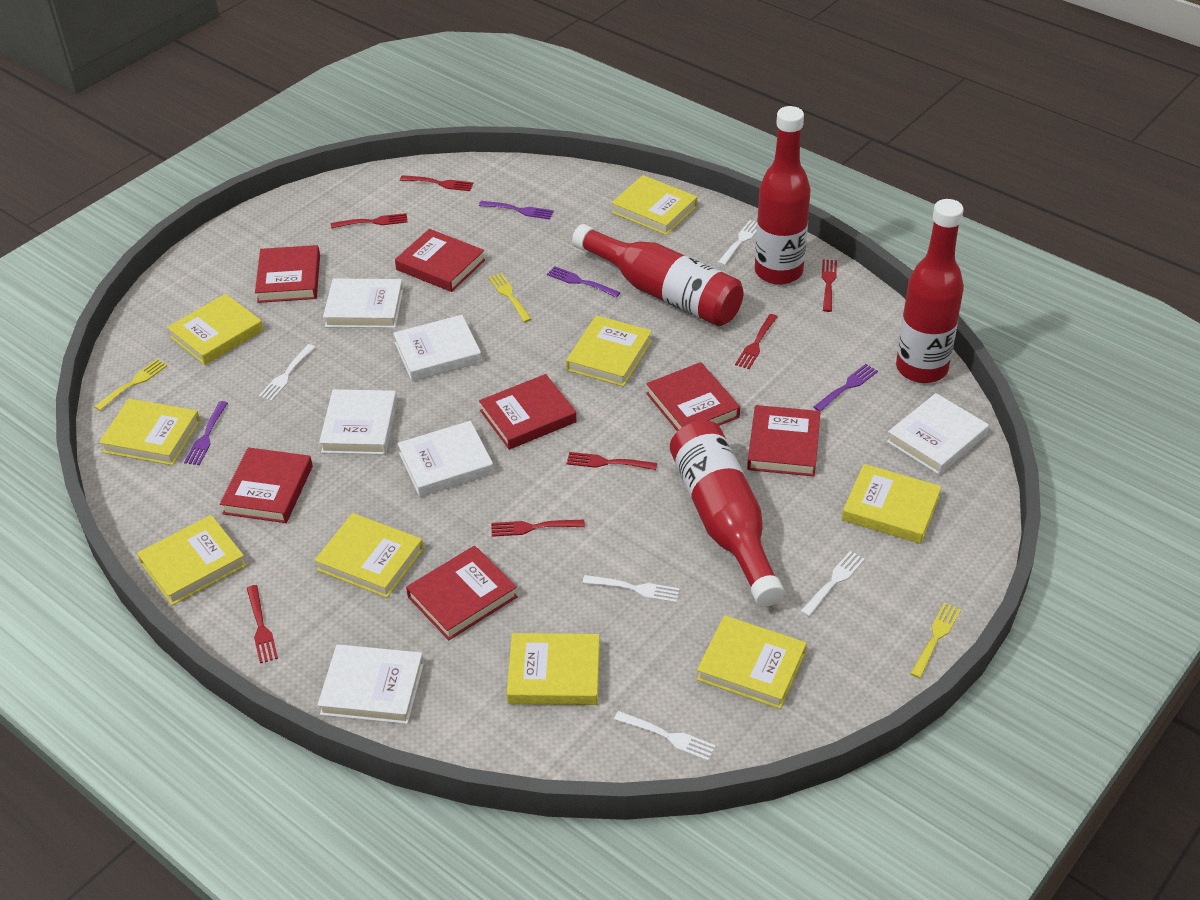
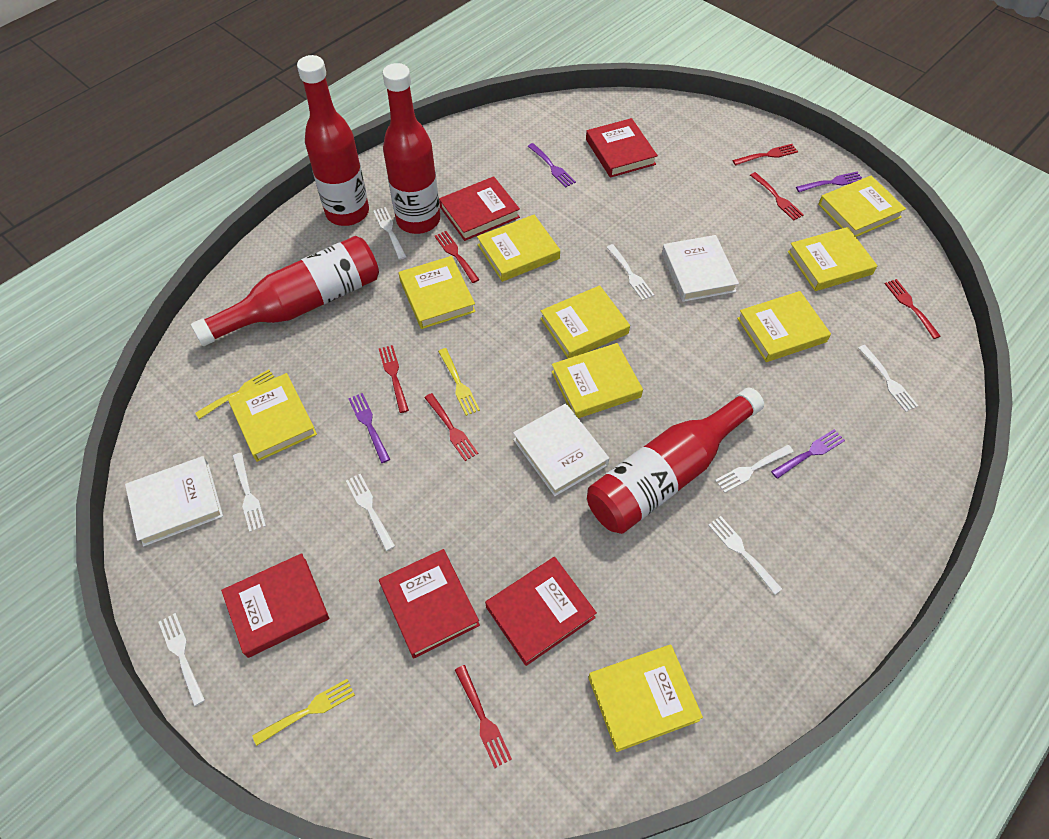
red book: [220,447,313,523] [255,245,320,303] [395,229,485,292] [406,546,518,640] [479,374,577,450] [646,362,740,432] [747,405,821,477] = 7 -> [221,553,329,658] [379,549,480,658] [439,176,520,241] [485,557,597,666] [586,118,658,178] = 5
white book: [317,644,424,724] [319,389,397,455] [323,278,403,328] [393,315,482,381] [397,421,494,497] [887,393,989,475] = 6 -> [125,456,223,546] [513,403,609,496] [662,235,739,302] = 3
white fork: [259,344,315,401] [582,575,680,603] [614,711,716,761] [717,220,757,266] [800,551,865,617] = 5 -> [159,613,205,706] [233,453,266,532] [346,474,395,551] [373,207,406,260] [606,244,654,301] [708,516,782,595] [715,445,794,493] [858,345,918,412] = 8

